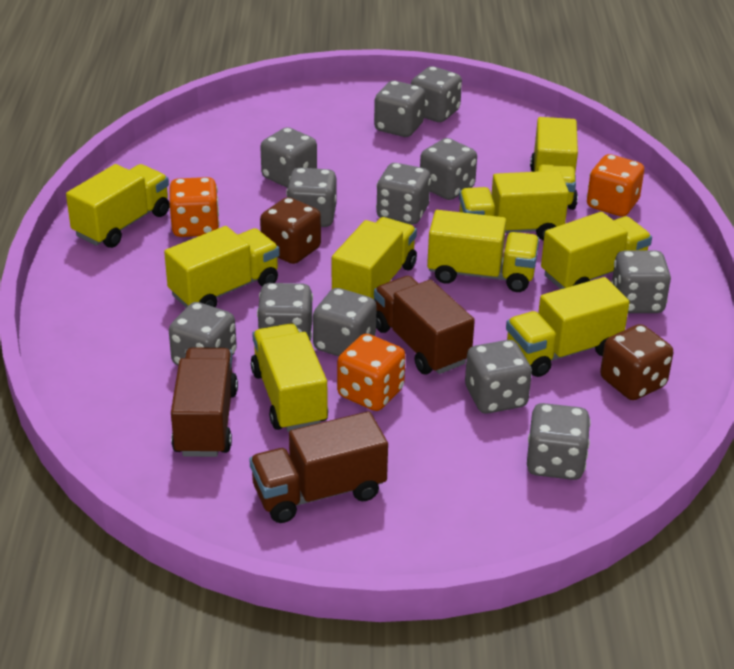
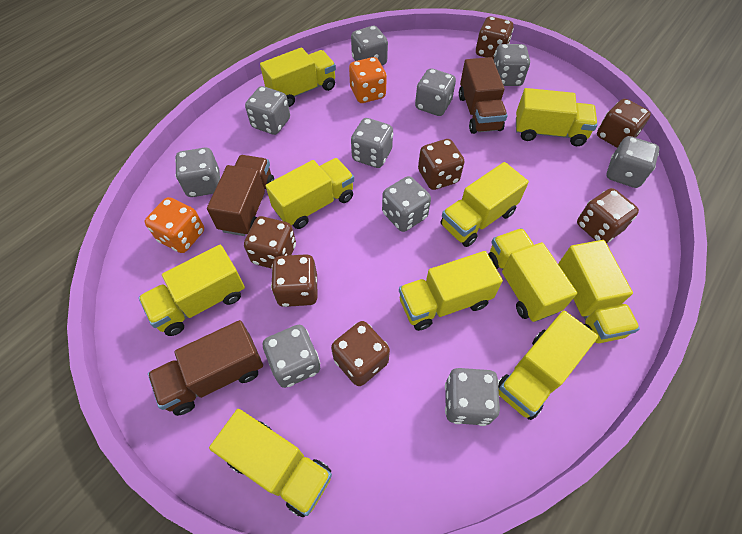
brown dice: [260,197,321,264] [600,324,673,400] = 2 -> [244,216,296,269] [271,254,317,307] [331,321,390,386] [418,139,464,190] [476,16,514,59] [577,188,639,243] [597,99,651,148] = 7
grey dice: [169,302,237,365] [257,283,313,340] [260,127,317,188] [286,168,336,227] [313,288,377,356] [374,81,425,137] [376,163,431,224] [411,66,462,122] [420,138,477,200] [465,340,532,413] [527,403,591,480] [611,251,671,313] = 12 -> [175,148,220,197] [245,86,290,135] [263,325,320,388] [351,26,388,65] [351,118,393,168] [382,176,431,232] [415,68,456,116] [445,368,500,426] [494,44,530,86] [607,136,660,188] = 10
orange dice: [170,177,220,237] [337,334,406,411] [587,154,644,216] = 3 -> [145,197,204,253] [349,57,387,103] = 2
yellow truck: [66,164,170,248] [164,226,280,308] [251,323,328,432] [332,217,417,302] [427,210,539,292] [459,171,569,240] [506,277,630,377] [530,117,578,210] [541,212,652,289] = 9 -> [138,245,245,336] [209,409,332,517] [260,47,336,107] [266,158,354,229] [399,251,503,331] [441,162,529,247] [488,228,577,322] [498,311,598,420] [516,88,598,146] [558,240,640,343] = 10

